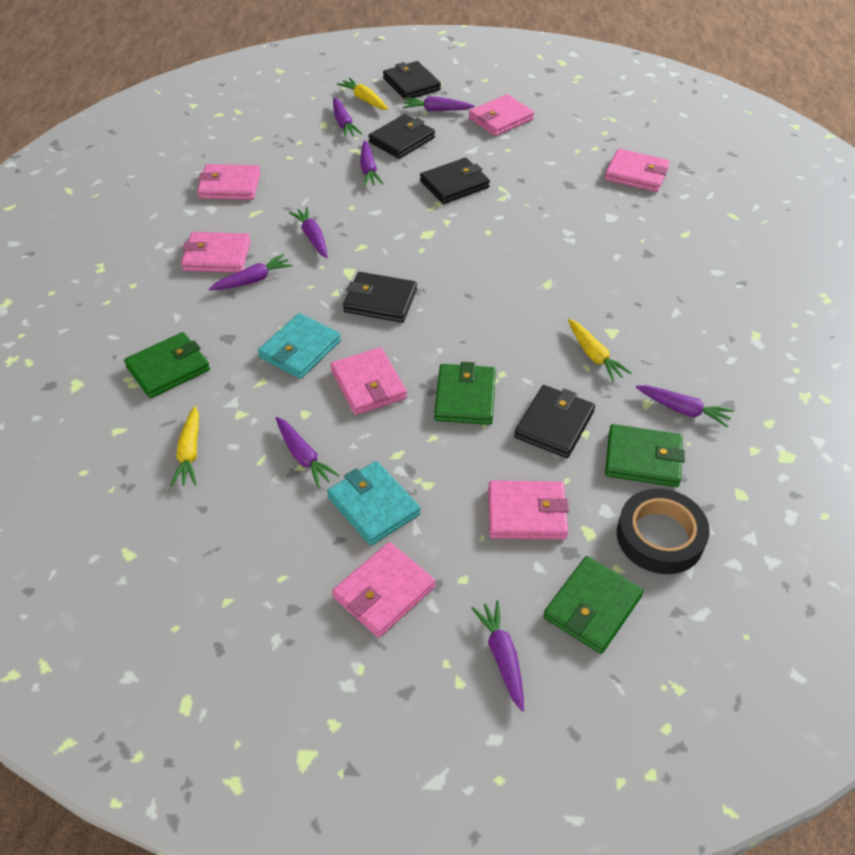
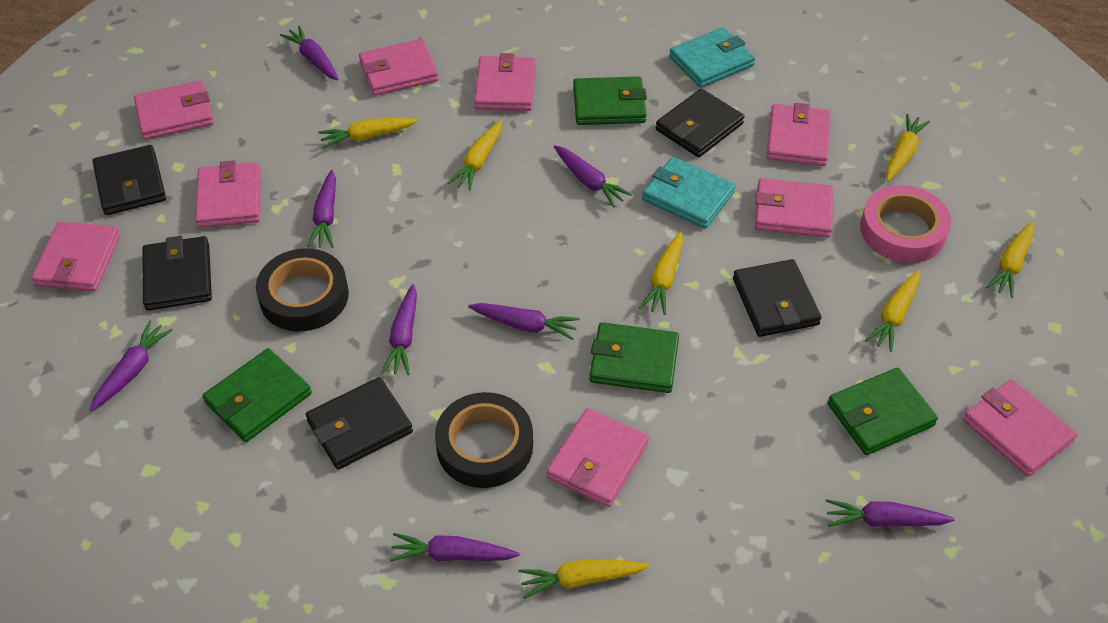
black tape: [617,488,710,574] = 1 -> [256,248,349,331] [435,392,533,488] = 2
pink tape: none = 0 -> [860,185,951,263] = 1
pink wallet: [181,232,251,273] [197,164,261,200] [330,347,407,415] [332,542,435,638] [469,94,534,136] [488,480,569,540] [605,149,670,192] = 7 -> [31,222,120,291] [134,80,214,140] [195,160,261,228] [359,39,439,96] [474,53,535,111] [546,408,649,507] [755,178,833,238] [766,103,830,166] [963,379,1077,477] = 9
yellow carrot: [170,406,199,486] [337,78,388,110] [568,319,632,382] = 3 -> [318,118,418,149] [447,120,502,191] [518,560,649,599] [639,232,683,315] [865,270,920,352] [886,114,930,181] [986,221,1034,298] = 7

